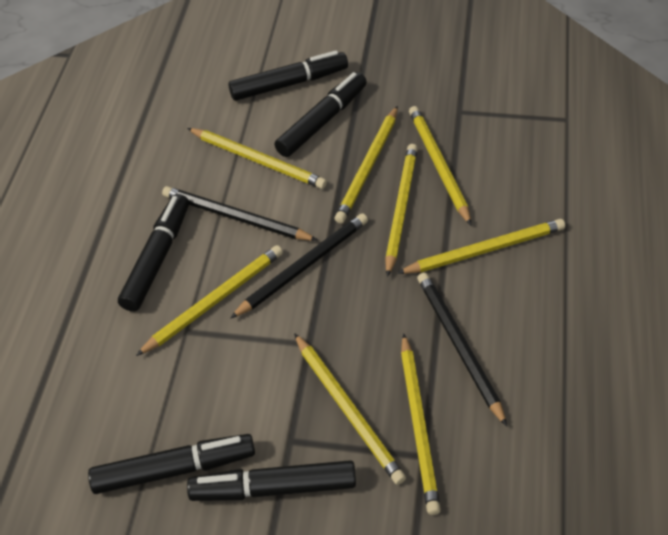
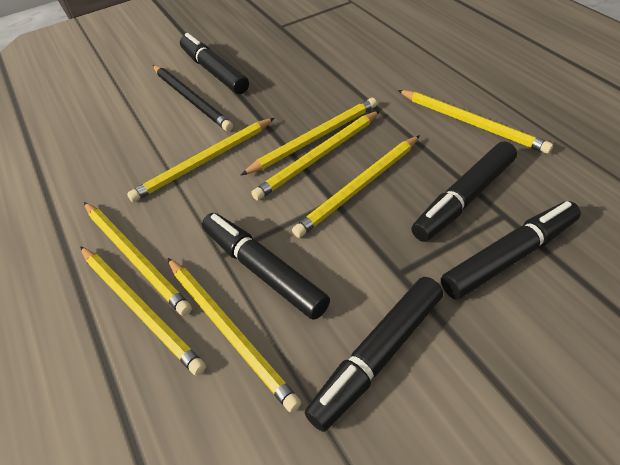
black pencil: [162,186,318,241] [230,213,368,319] [417,272,507,426] = 3 -> [153,65,233,131] = 1

